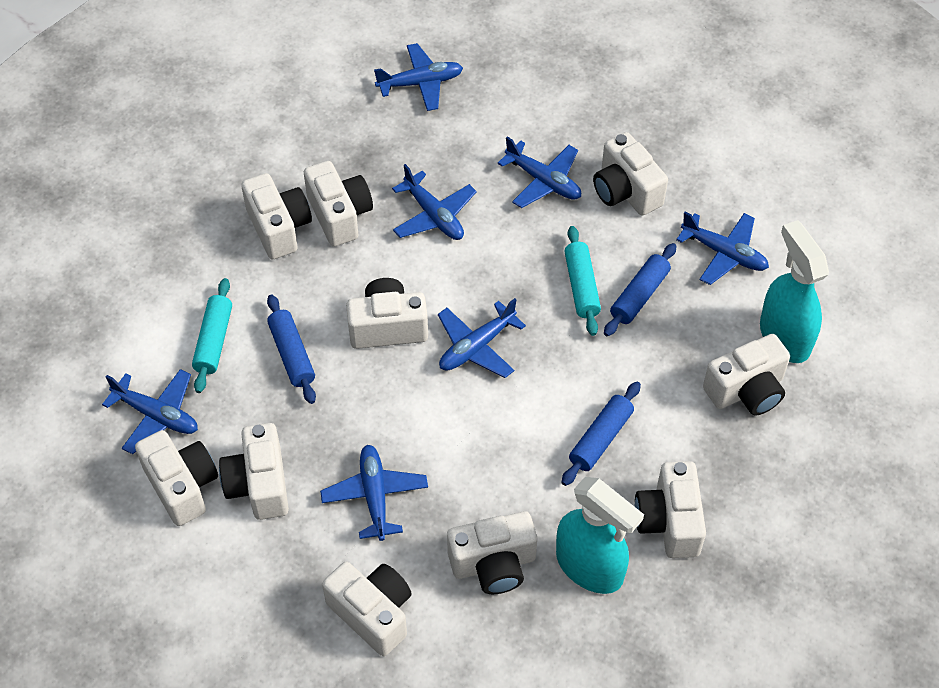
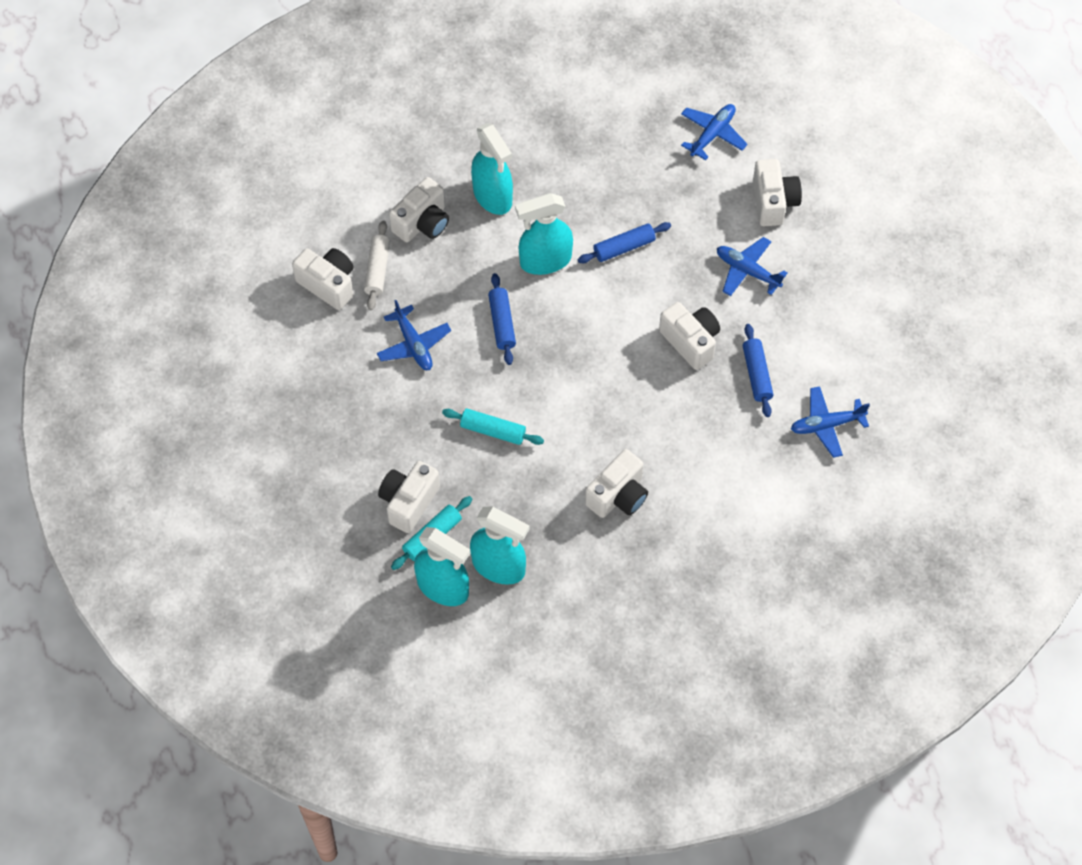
blue plane: [102,369,198,454] [320,445,428,541] [374,43,463,111] [392,164,477,240] [438,298,526,378] [498,136,581,208] [676,212,769,285] = 7 -> [377,300,451,370] [681,104,747,160] [717,237,787,296] [791,386,870,458] = 4
turquoise spray bottle: [556,477,644,594] [760,220,829,363] = 2 -> [414,527,471,606] [470,507,530,585] [471,123,513,215] [515,193,573,275] = 4
white camera: [135,430,218,526] [219,423,289,520] [241,173,312,259] [304,161,373,247] [322,562,412,656] [346,278,428,349] [447,511,537,594] [593,132,668,215] [634,461,706,558] [703,334,790,416] = 10 -> [292,248,354,310] [378,461,440,533] [389,177,449,242] [585,449,648,518] [659,302,720,370] [753,159,802,226] = 6
white rolling pin: none = 0 -> [364,220,390,310] = 1

